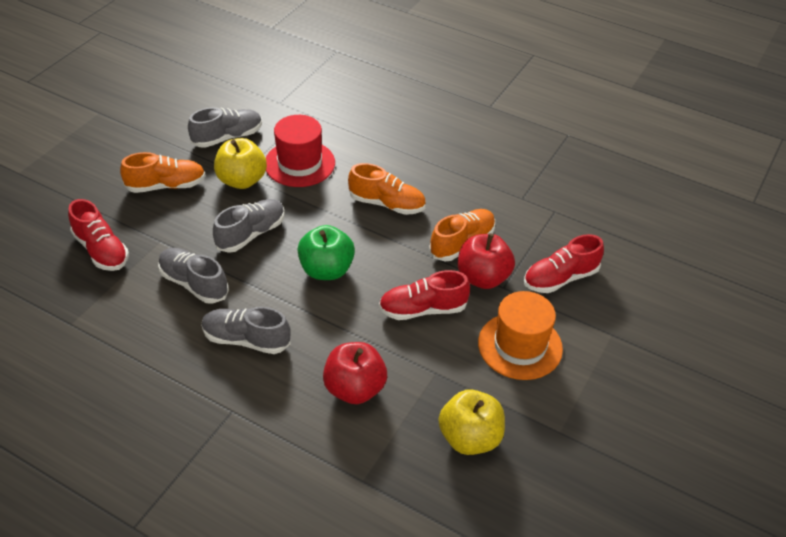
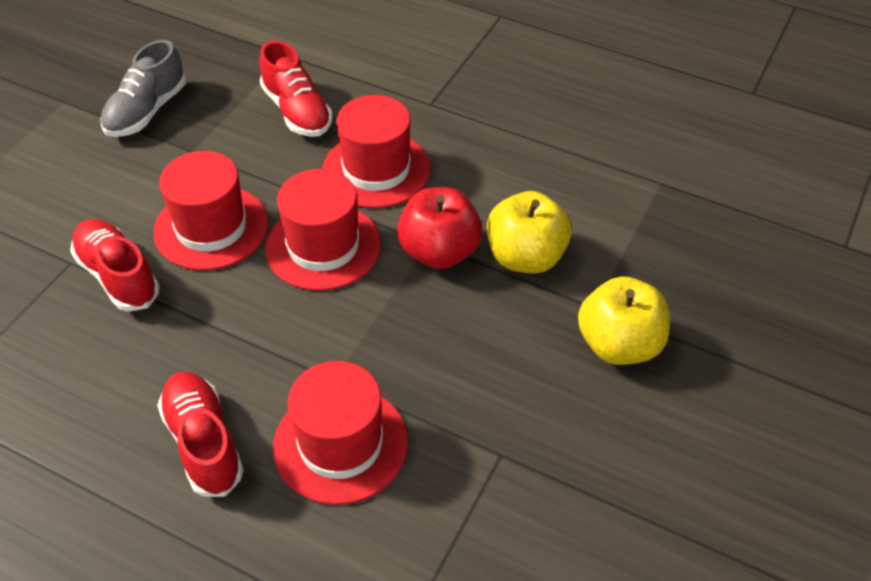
green apple: [297,225,355,280] = 1 -> none = 0
grey shoe: [158,248,229,304] [188,107,262,148] [202,307,291,354] [213,199,285,253] = 4 -> [100,40,186,137] = 1
orange hat: [478,291,563,380] = 1 -> none = 0
orange shoe: [120,152,206,193] [348,163,426,215] [429,209,495,261] = 3 -> none = 0
red apple: [323,342,387,404] [458,233,515,289] = 2 -> [397,187,482,269] = 1
red hat: [266,115,335,187] = 1 -> [153,151,268,271] [265,169,381,291] [273,361,408,505] [322,95,431,208] = 4

